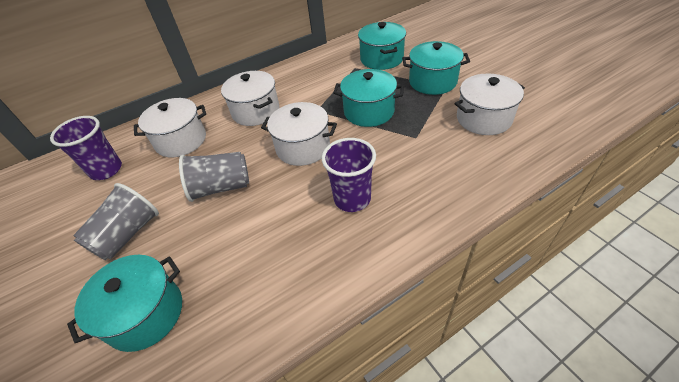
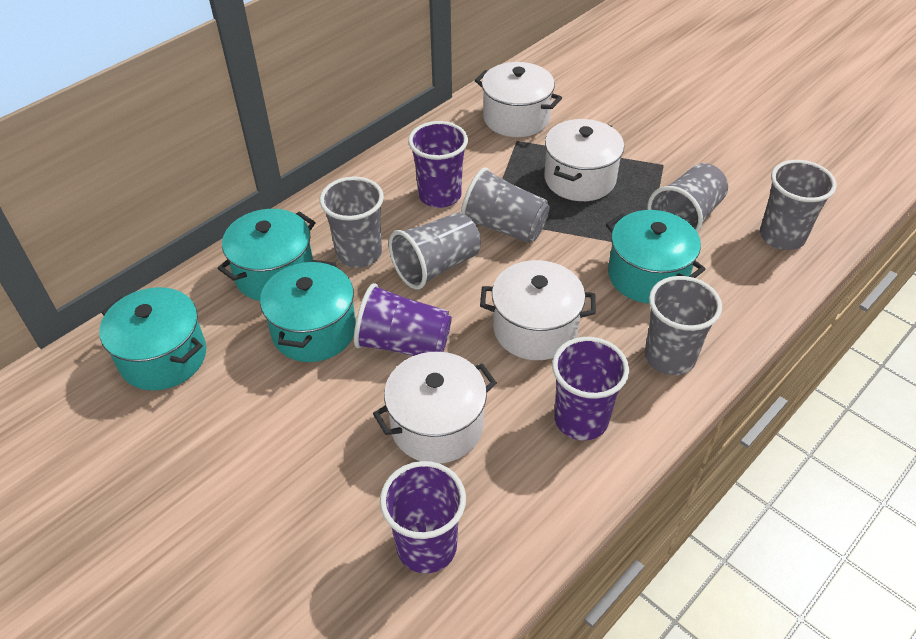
grey cup: [73,183,159,260] [179,152,249,202] = 2 -> [320,176,384,268] [389,212,481,289] [461,167,550,243] [644,276,722,375] [647,163,728,233] [760,160,836,250] = 6
purple cup: [50,116,122,180] [322,138,376,212] = 2 -> [354,283,452,356] [380,461,466,573] [408,121,468,208] [552,337,629,440] = 4

